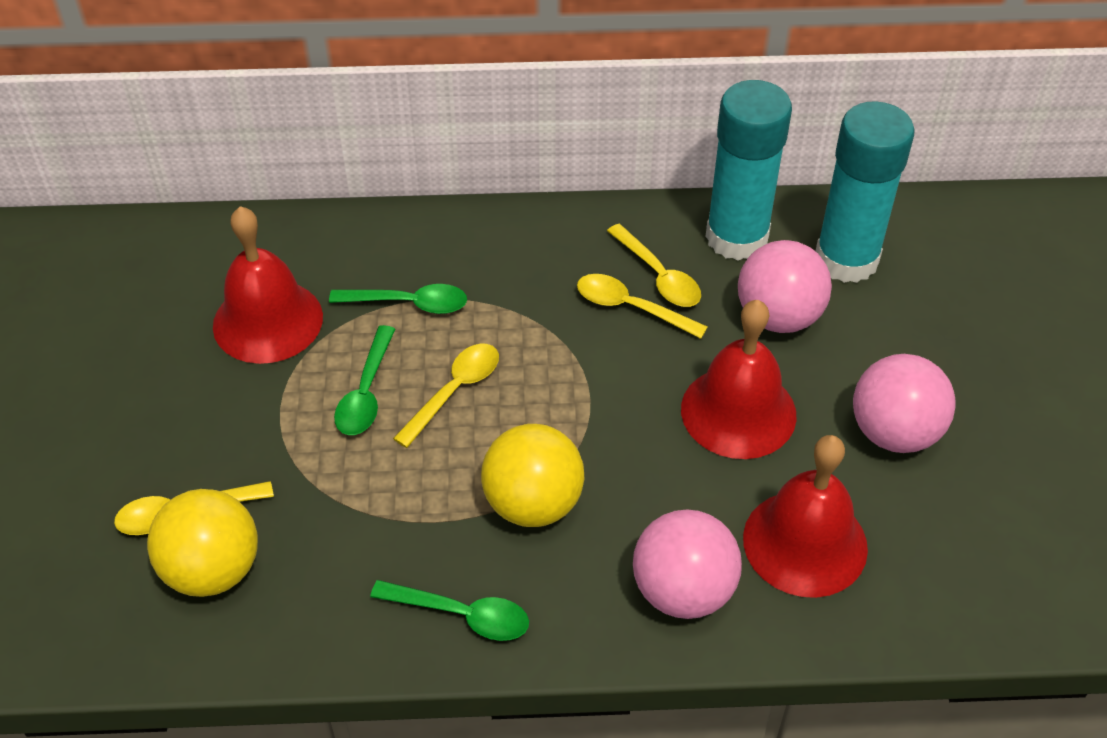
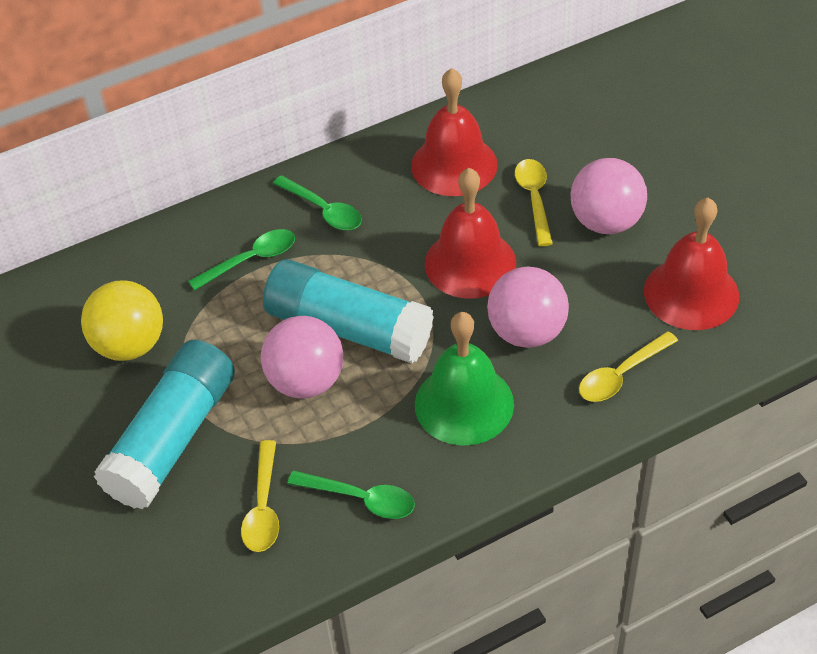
green bell: none = 0 -> [415,312,514,446] = 1
yellow ball: [147,489,258,597] [481,424,584,527] = 2 -> [81,281,163,361] = 1
yellow spoon: [114,481,274,535] [393,344,499,448] [577,274,708,339] [607,224,701,307] = 4 -> [241,440,279,552] [515,159,553,246] [579,331,678,402] = 3

